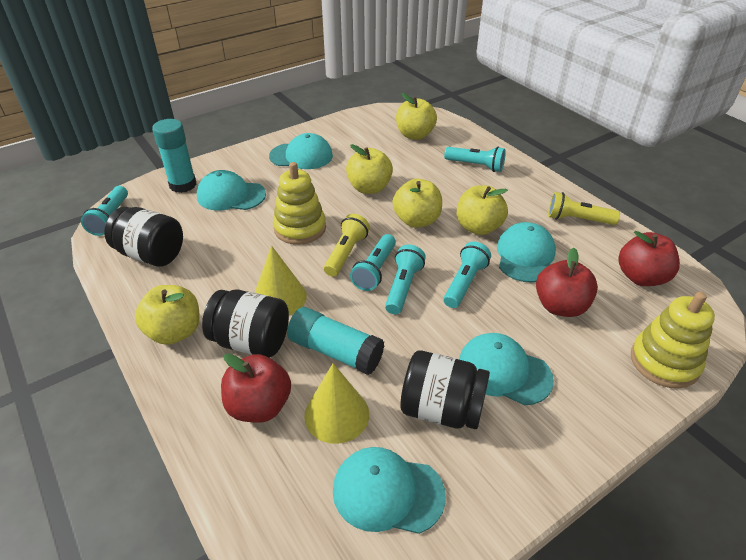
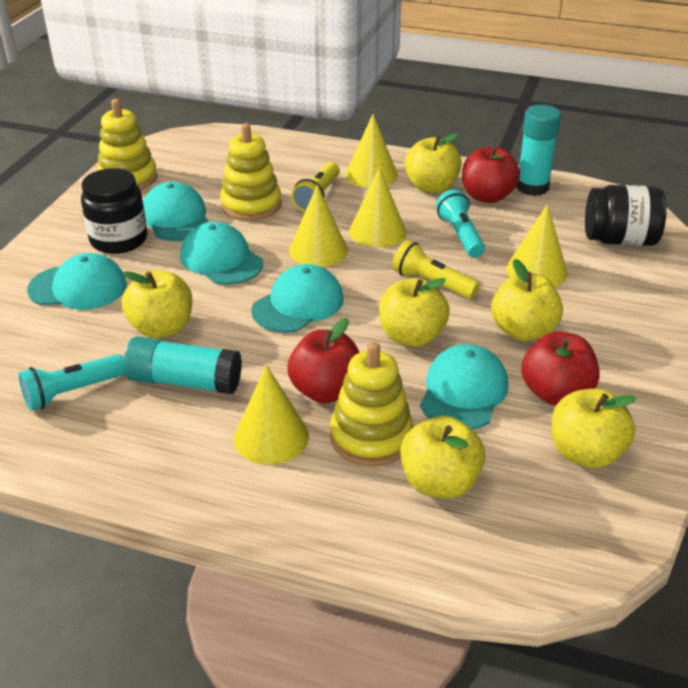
black jar: [104,207,183,266] [202,290,289,358] [401,350,490,429] = 3 -> [81,168,147,254] [585,185,666,246] = 2
turquoise flashlight: [81,186,128,236] [350,234,396,291] [385,245,426,314] [443,242,491,308] [444,147,506,172] = 5 -> [19,354,124,411] [436,189,485,258] = 2
yellow apple: [135,285,200,345] [346,144,393,194] [393,179,442,228] [396,93,437,140] [457,185,508,235] = 5 -> [122,270,192,338] [379,278,450,347] [400,416,485,498] [405,133,462,193] [491,259,563,341] [551,389,637,468] = 6
yellow cone: [255,245,307,315] [304,363,369,444] = 2 -> [234,365,309,465] [289,185,348,267] [346,114,398,188] [349,167,406,248] [506,204,568,287] = 5
yellow stacking toy: [273,162,326,245] [631,292,715,389] = 2 -> [97,99,157,190] [220,123,282,221] [330,342,413,467] = 3

